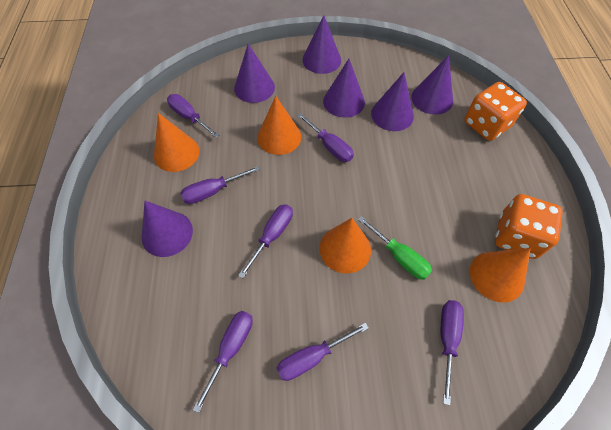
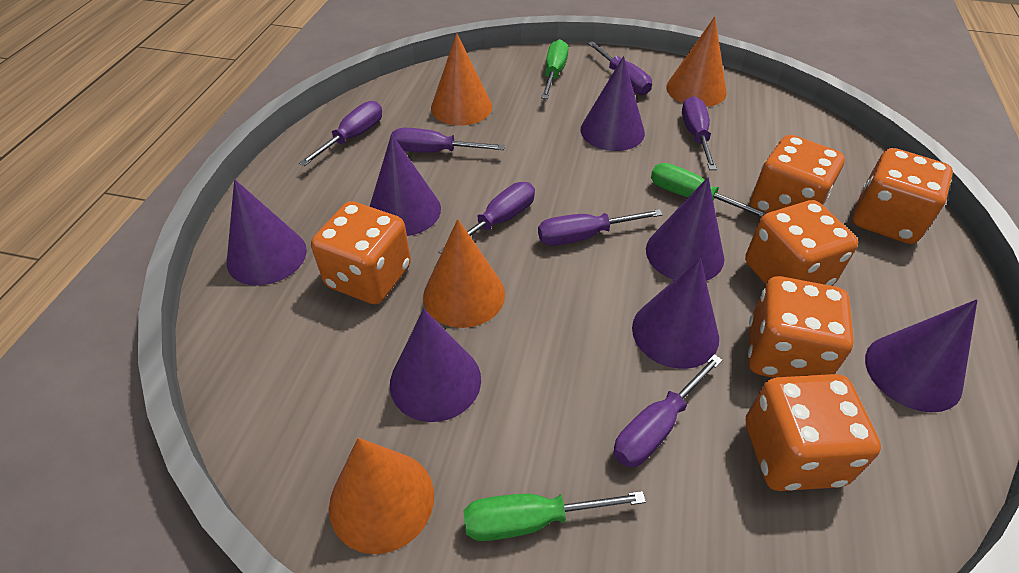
green screwdriver: [358,216,432,280] = 1 -> [464,491,646,541] [541,39,569,99] [651,163,767,217] = 3
orange dice: [464,82,527,141] [495,194,563,259] = 2 -> [311,201,411,304] [745,200,858,286] [746,374,881,491] [748,276,854,378] [750,135,845,213] [853,148,953,244] = 6
purple cone: [142,201,193,257] [234,44,275,103] [302,15,341,74] [323,59,365,118] [371,72,414,131] [411,55,453,115] = 6 -> [227,179,307,286] [369,134,441,236] [390,309,481,422] [581,56,645,151] [632,258,719,369] [646,177,724,281] [865,299,977,412] = 7

